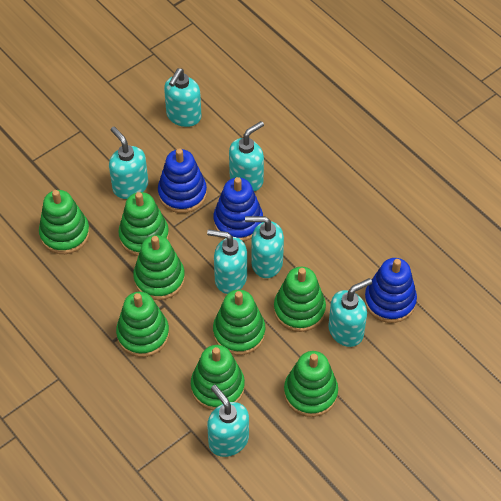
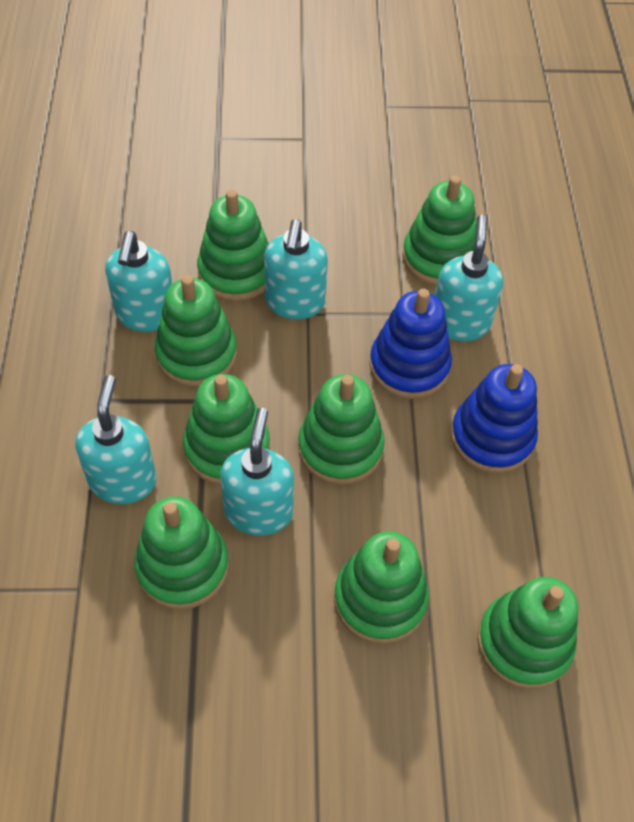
blue stacking toy: [158,148,207,213] [213,177,263,241] [365,258,417,323] = 3 -> [369,289,452,399] [451,364,538,474] = 2
turquoise soap dispenser: [109,127,148,199] [164,68,201,127] [207,229,247,294] [207,385,249,457] [229,121,264,191] [245,216,284,278] [328,278,372,347] = 7 -> [75,375,157,504] [105,231,172,332] [220,408,294,536] [264,219,328,319] [435,215,503,341] = 5

